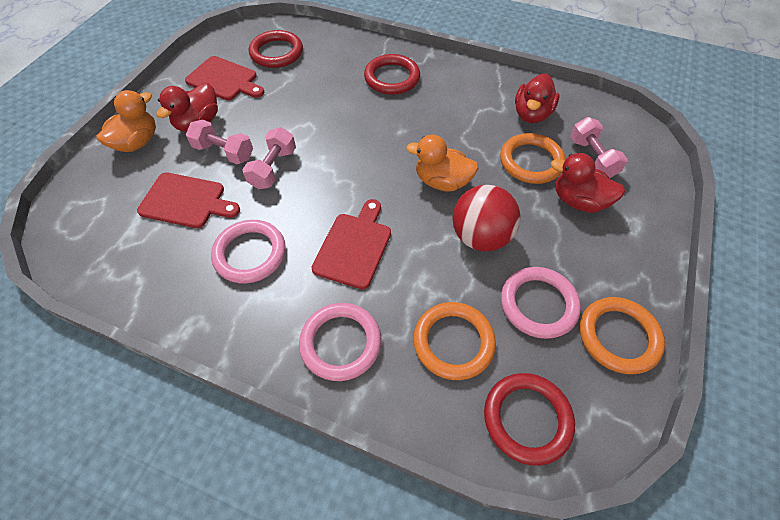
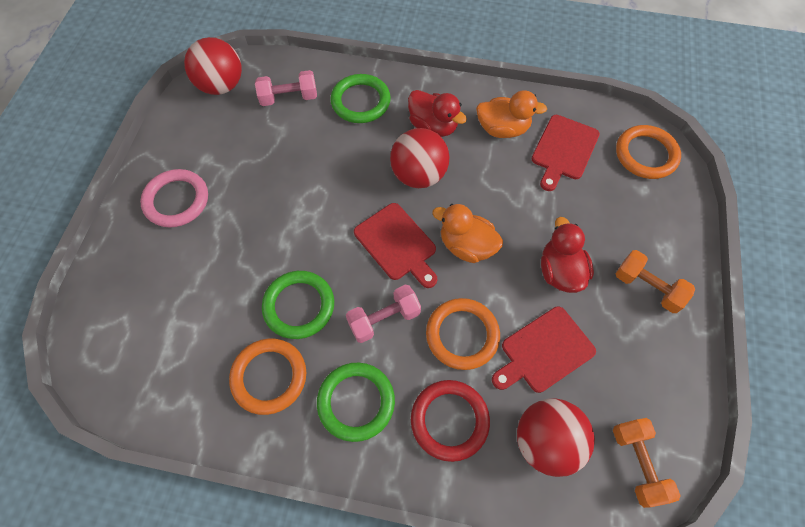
green ring: none = 0 -> [262,271,334,339] [317,363,395,442] [330,74,391,123] = 3
orange dumbbell: none = 0 -> [613,418,681,508] [616,250,695,313] = 2
pink dumbbell: [186,119,253,164] [242,127,296,189] [570,117,628,178] = 3 -> [255,70,317,106] [346,285,421,343] = 2
pink ring: [211,220,286,284] [299,303,381,381] [501,267,581,339] = 3 -> [140,169,208,227] = 1
red ball: [452,185,520,251] = 1 -> [184,37,242,95] [390,128,450,188] [517,398,595,477] = 3
red duck: [156,83,218,132] [515,73,560,123] [551,153,625,213] = 3 -> [408,90,467,137] [541,217,594,293] = 2
red ring: [249,30,303,68] [364,54,420,95] [484,373,575,466] = 3 -> [411,380,490,462] = 1

